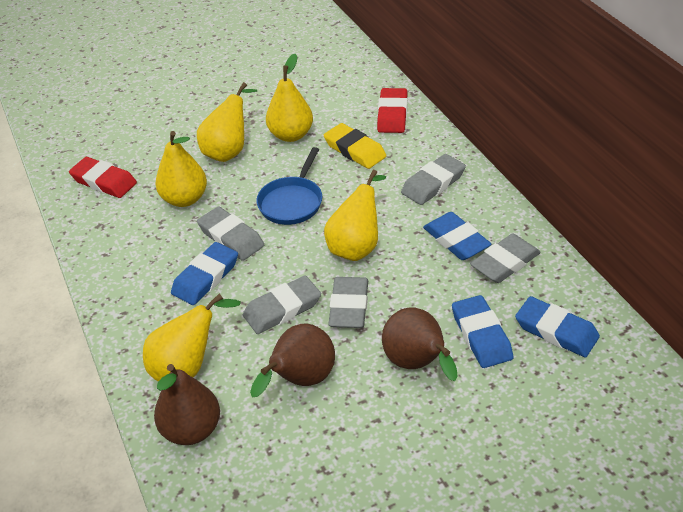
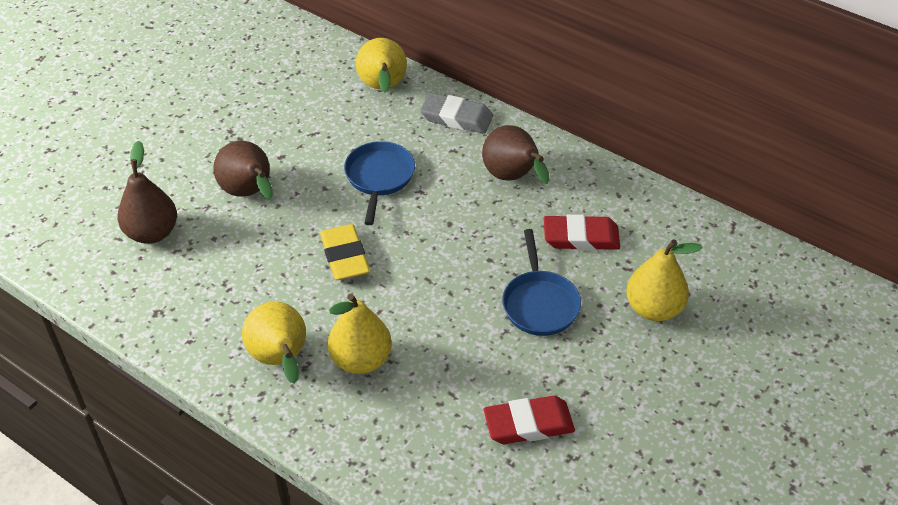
blue eraser: [171,242,238,305] [423,212,492,260] [452,295,513,368] [515,296,600,357] = 4 -> none = 0
blue pan: [256,147,322,225] = 1 -> [344,141,415,225] [502,229,581,336] = 2
grey eraser: [197,206,264,261] [243,275,321,334] [328,277,368,328] [401,154,466,205] [470,234,541,283] = 5 -> [420,93,493,134] = 1
yellow pear: [143,294,241,382] [155,131,207,207] [197,82,257,162] [266,54,313,142] [324,170,386,261] = 5 -> [242,301,306,384] [328,294,392,374] [356,38,407,92] [626,239,703,321] = 4

